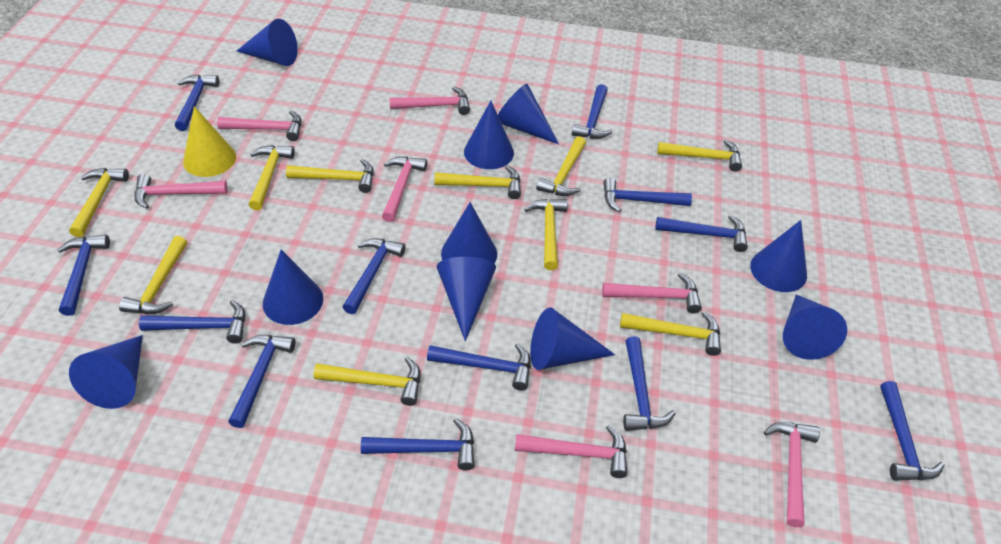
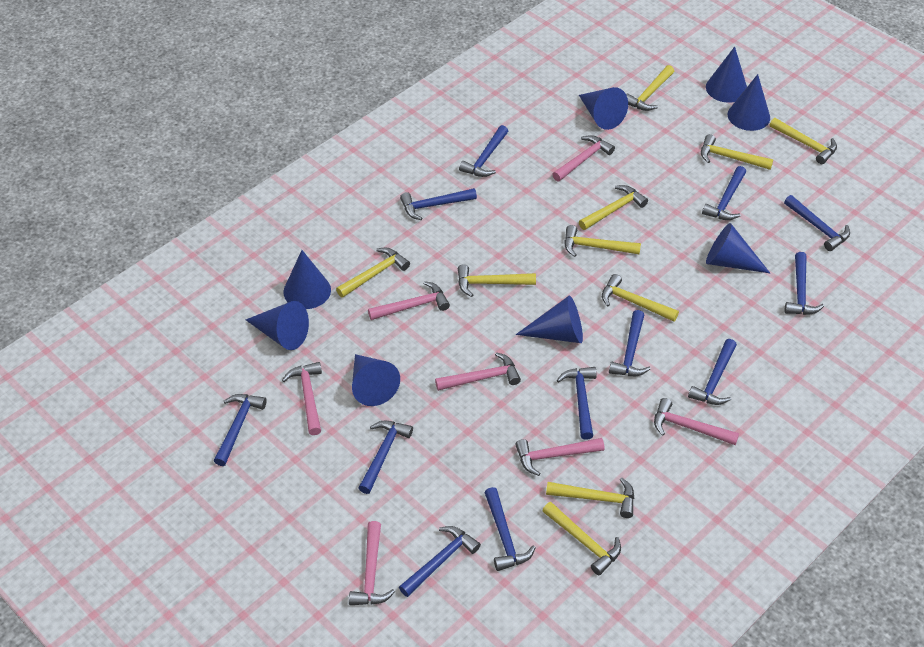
blue cone: [69,335,143,409] [237,19,298,66] [263,250,323,325] [437,257,496,341] [441,202,497,263] [464,101,514,169] [498,84,559,144] [530,307,615,370] [750,220,807,292] [783,294,847,360] = 10 -> [246,301,309,350] [284,250,331,309] [352,354,400,406] [516,296,583,343] [579,87,628,130] [706,46,747,103] [706,223,770,273] [728,74,770,131] = 8
yellow cone: [183,106,236,177] = 1 -> none = 0

